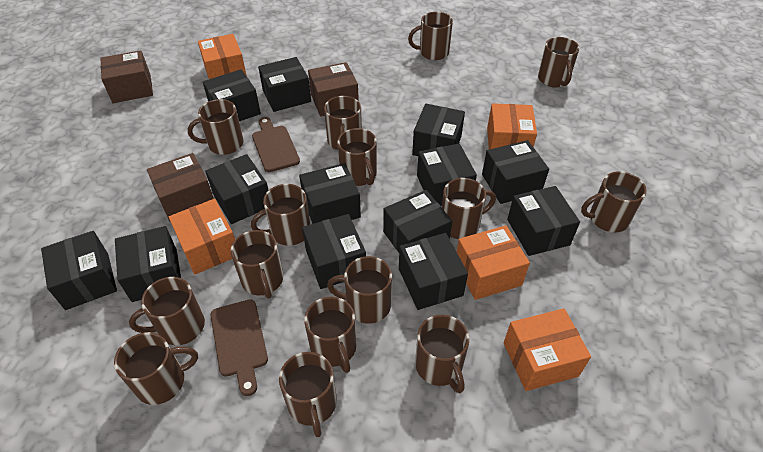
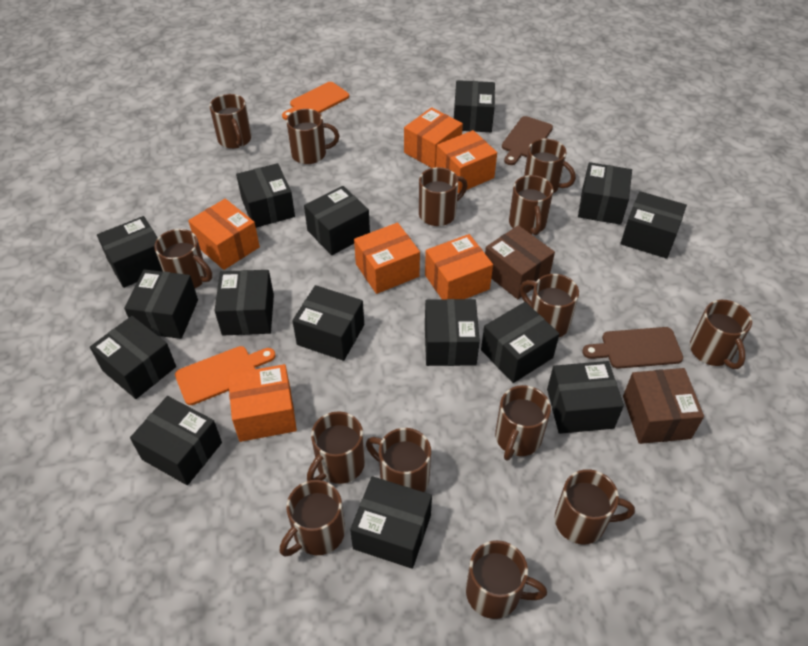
black box: [41,231,117,310] [115,226,181,302] [203,69,261,121] [205,154,269,224] [258,57,311,112] [299,163,361,224] [302,214,366,289] [383,190,452,252] [399,233,468,310] [412,104,465,156] [417,143,477,206] [482,140,549,204] [507,186,580,256] = 13 -> [90,316,176,399] [97,216,163,288] [124,269,198,339] [130,396,222,485] [215,270,274,335] [236,163,295,228] [292,285,364,361] [304,186,370,255] [350,476,432,569] [425,299,480,366] [454,80,495,132] [481,302,559,383] [547,361,624,434] [578,162,632,225] [620,191,687,259] = 15
brown box: [101,50,153,103] [147,153,214,221] [308,62,359,117] = 3 -> [485,225,555,299] [623,368,704,444] = 2
brown mug: [114,332,198,405] [129,277,205,345] [188,99,244,155] [230,230,284,299] [251,184,310,246] [279,352,337,437] [304,297,357,373] [324,96,362,150] [327,256,392,324] [337,128,377,186] [408,12,453,60] [415,315,469,393] [442,178,496,239] [538,37,579,88] [581,171,647,233] = 15 -> [154,229,212,288] [209,94,252,149] [280,480,345,556] [286,109,339,164] [307,411,365,484] [366,428,431,492] [419,167,467,226] [466,540,547,619] [495,385,551,460] [509,175,553,235] [520,274,579,337] [524,139,576,193] [554,469,635,544] [690,300,752,369] = 14
orange box: [169,199,235,275] [198,34,247,79] [457,225,530,300] [487,103,537,149] [504,308,591,391] = 5 -> [188,199,260,270] [228,364,297,442] [354,223,420,294] [404,107,463,168] [425,234,493,299] [436,130,497,193] = 6
orange cutting board: none = 0 -> [175,346,276,405] [282,82,349,120] = 2

